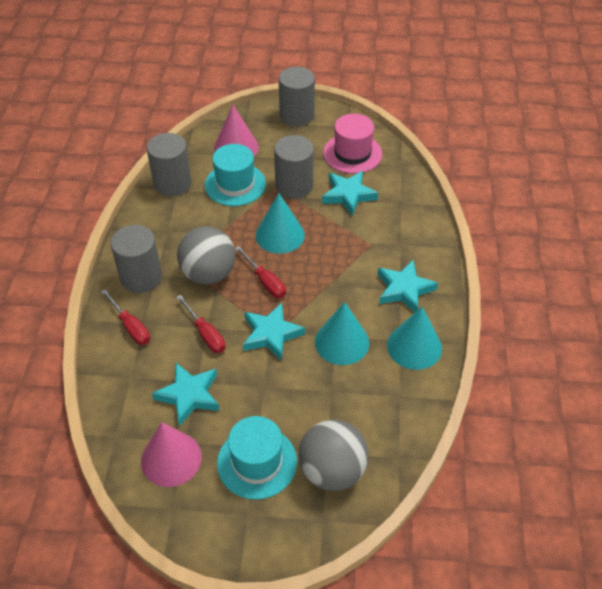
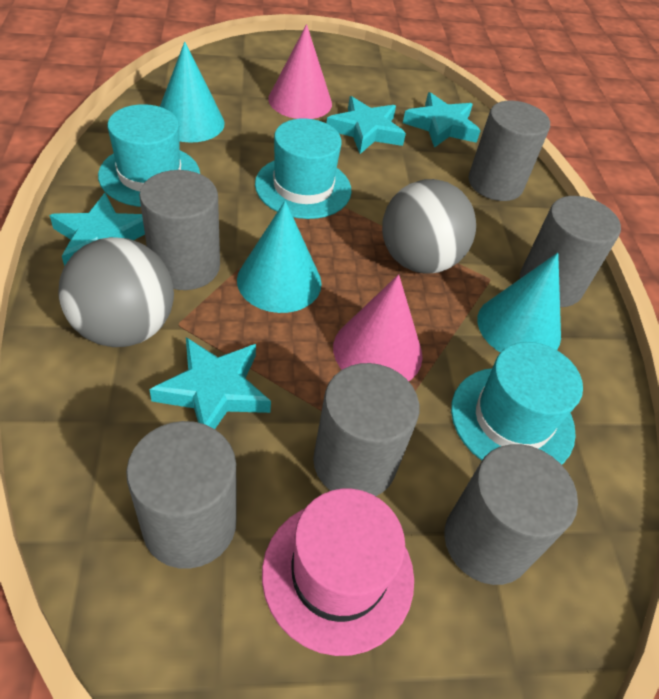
grey cylinder: [111,225,162,293] [146,133,191,196] [274,135,314,199] [279,67,315,127] = 4 -> [126,421,237,569] [139,170,220,290] [313,363,419,496] [444,444,578,585] [469,100,550,201] [520,196,621,307] = 6
red screwdriver: [101,289,150,345] [177,295,226,353] [235,246,286,298] = 3 -> none = 0
turquoise hat: [205,144,266,206] [217,416,297,500] = 2 -> [98,104,200,207] [255,118,351,219] [451,342,583,465] = 3

